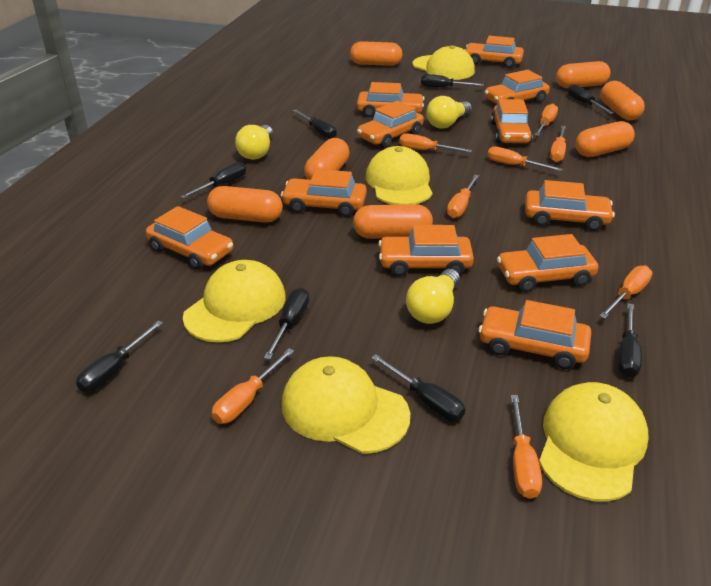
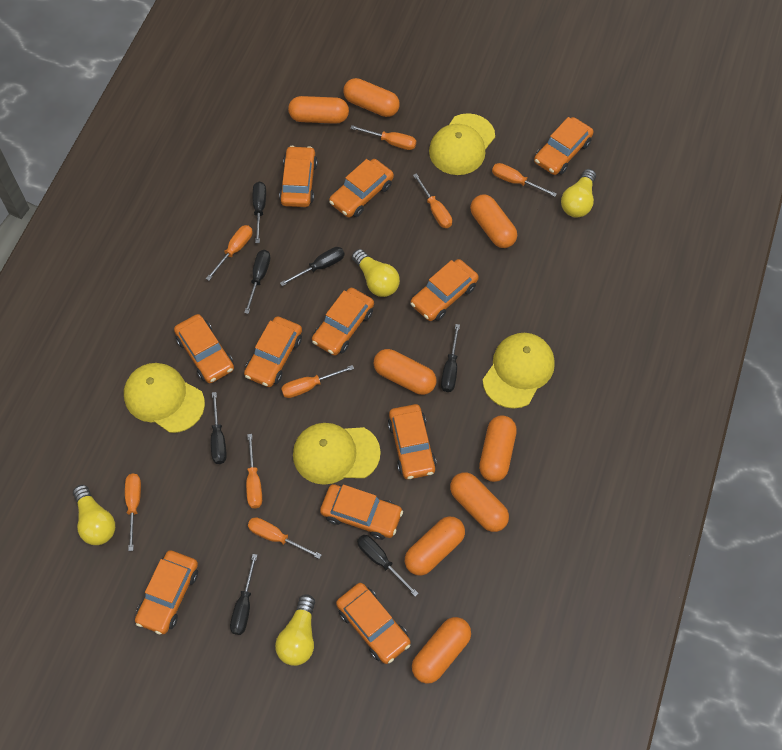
black screwdriver: [76,320,163,392] [181,162,246,198] [264,288,309,359] [293,110,337,139] [371,354,465,421] [421,74,484,88] [568,84,614,114] [618,303,642,377] = 8 -> [211,392,227,464] [230,554,257,635] [244,250,270,314] [253,182,266,243] [280,247,345,286] [357,535,419,596] [441,324,460,392] = 7
orange capsule: [207,186,283,223] [304,138,350,180] [350,41,403,66] [353,204,433,239] [556,61,610,88] [575,121,635,157] [601,81,645,120] = 7 -> [288,96,349,124] [343,78,400,117] [374,349,436,395] [405,516,465,576] [412,617,471,684] [450,472,509,532] [470,195,517,248] [479,416,517,482] = 8
yellow cap: [183,260,286,342] [281,356,410,454] [366,146,433,205] [412,45,475,80] [539,382,649,501] = 5 -> [124,363,205,433] [293,423,381,485] [429,113,495,175] [483,333,555,409] = 4
yellow light bulb: [235,125,273,160] [406,269,460,324] [426,96,472,129] = 3 -> [73,485,115,545] [275,594,315,666] [352,249,400,297] [561,169,596,218] = 4

